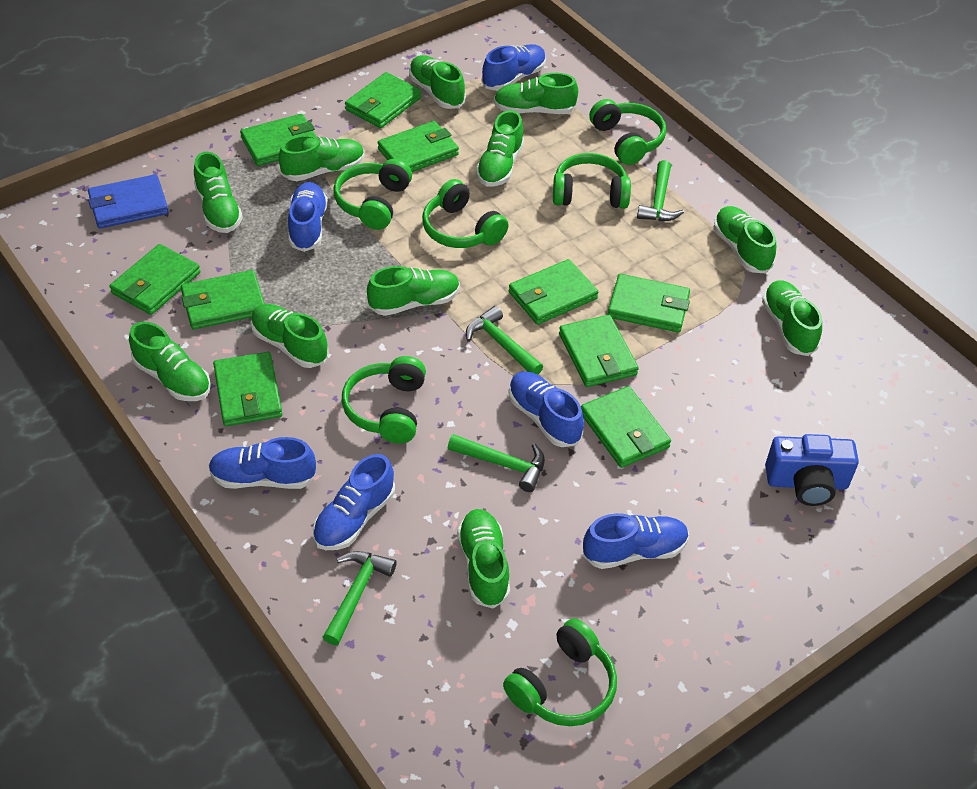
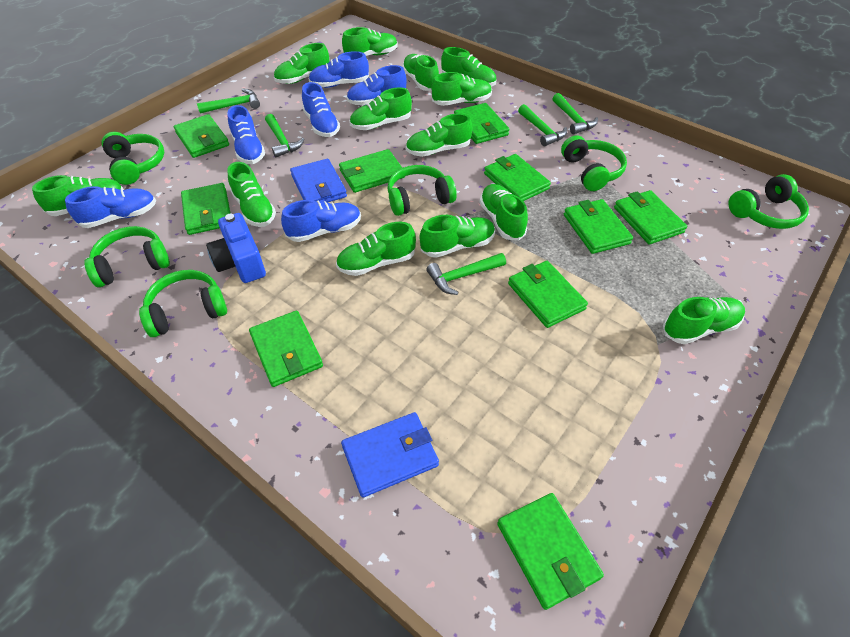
blue wallet: [88,174,169,229] = 1 -> [290,159,347,203] [341,412,439,498] = 2
green hammer: [323,551,397,645] [448,434,545,492] [466,306,543,375] [637,160,684,221] = 4 -> [197,89,260,114] [265,114,305,158] [426,253,506,295] [518,104,567,146] [552,93,598,134] = 5
green shoe: [129,322,211,401] [194,152,243,233] [251,304,329,368] [279,135,365,181] [367,266,460,316] [409,55,466,109] [457,509,510,608] [476,110,524,187] [493,73,578,114] [714,206,776,273] [762,280,822,356] = 11 -> [32,175,124,216] [227,162,276,227] [274,43,329,84] [336,222,416,276] [342,27,398,56] [349,87,412,130] [402,54,439,91] [406,113,472,157] [420,215,495,258] [432,72,492,106] [441,47,496,86] [479,184,528,241] [663,297,745,344] = 13

